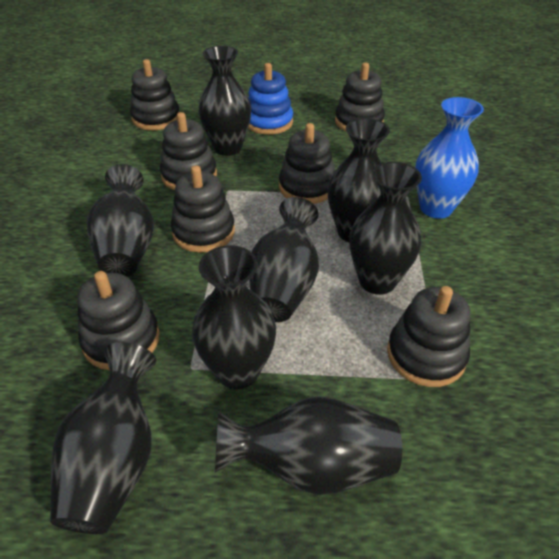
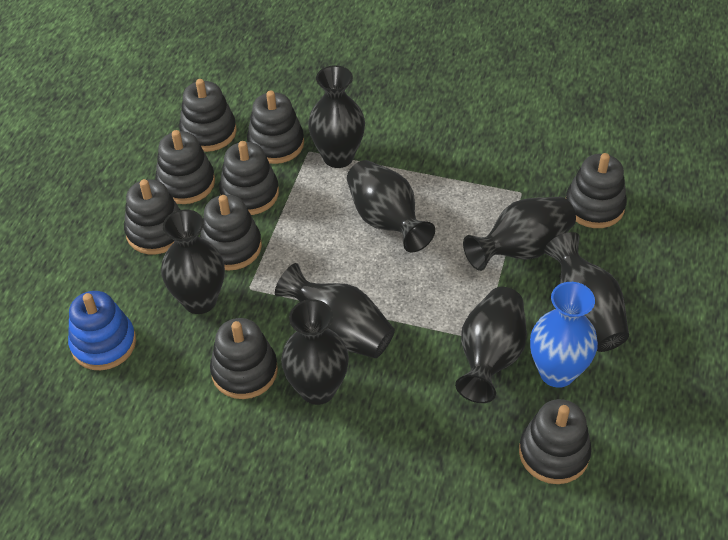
black stacking toy: [77,271,160,370] [130,59,179,130] [160,112,217,190] [171,165,235,253] [279,123,335,204] [335,63,385,132] [387,286,470,387] = 7 -> [124,179,180,254] [155,130,215,204] [179,79,237,152] [200,195,262,271] [210,318,278,399] [219,141,279,215] [247,90,304,164] [519,399,592,484] [566,153,627,228] = 9

